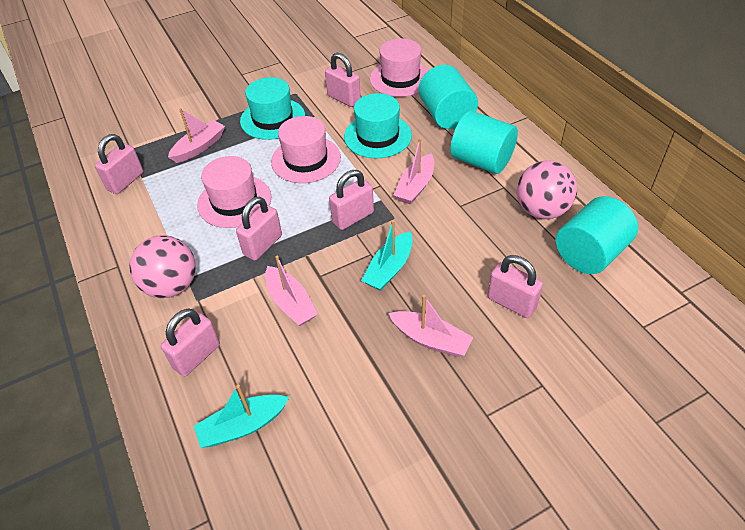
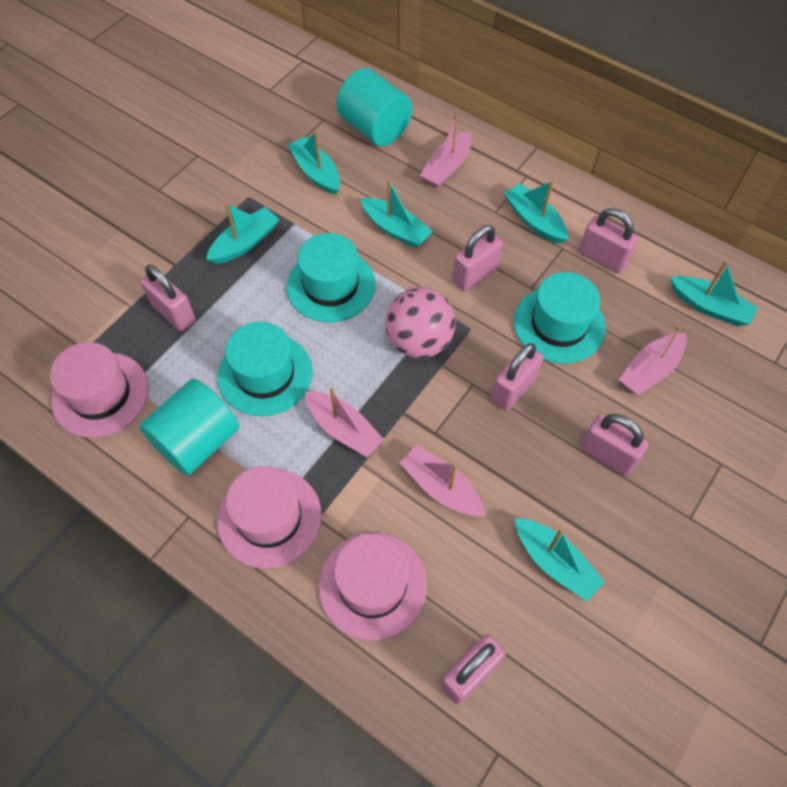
pink ball: [129,235,196,298] [517,160,577,219] = 2 -> [385,287,456,358] = 1
turquoise boat: [194,384,289,448] [361,220,413,291] = 2 -> [206,203,279,264] [288,130,340,195] [361,179,433,248] [504,180,568,244] [515,518,605,601] [670,260,758,326] = 6
turquoise cylinder: [418,65,478,129] [450,111,518,174] [556,196,638,274] = 3 -> [139,379,239,476] [336,68,413,146] = 2
turquoise hat: [240,77,305,140] [344,93,412,158] = 2 -> [218,322,313,416] [286,233,376,322] [514,272,606,364] = 3

